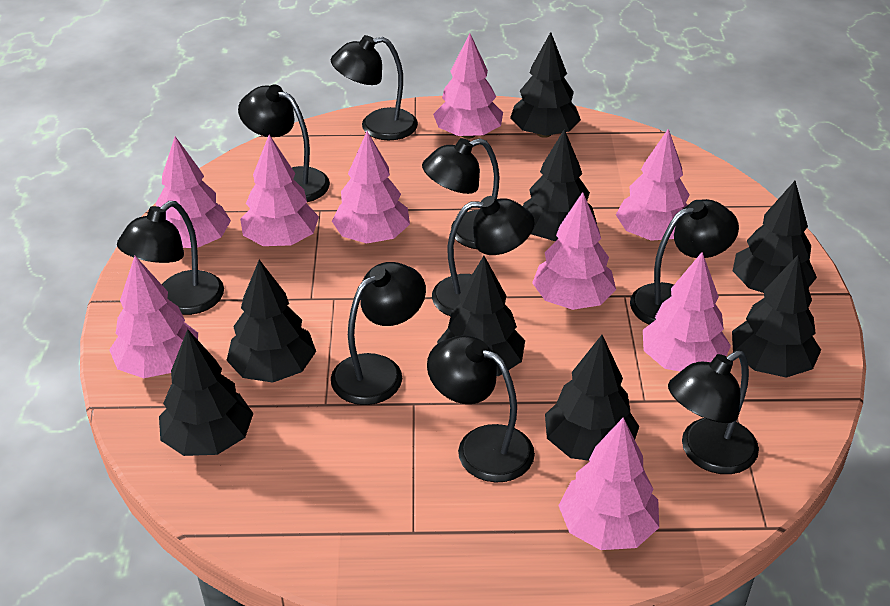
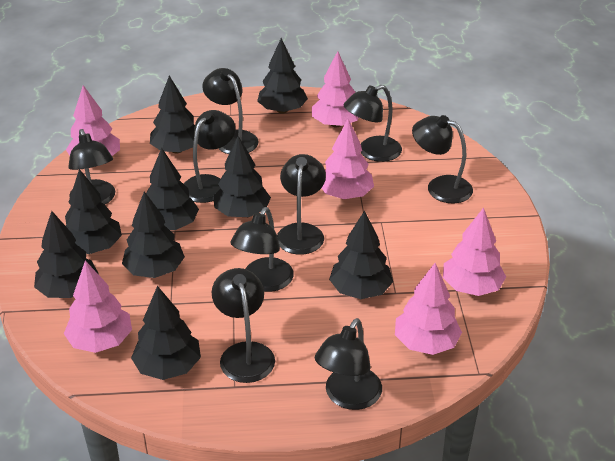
black tree: [159,329,254,456] [226,260,316,383] [437,256,525,376] [510,32,581,138] [523,129,597,241] [545,335,639,461] [732,255,821,378] [733,181,817,293] = 8 -> [34,211,99,298] [65,169,122,254] [122,191,185,278] [131,286,201,380] [146,147,199,230] [150,76,198,154] [214,136,271,217] [257,38,308,114] [329,211,393,299] = 9
pink tree: [109,256,198,378] [155,136,231,248] [240,134,319,246] [332,131,410,243] [433,33,503,139] [532,192,616,310] [558,418,659,550] [616,129,690,241] [643,252,731,371] = 9 -> [64,261,132,353] [66,85,120,156] [312,51,359,127] [322,119,374,199] [395,263,462,355] [443,207,506,296] = 6

